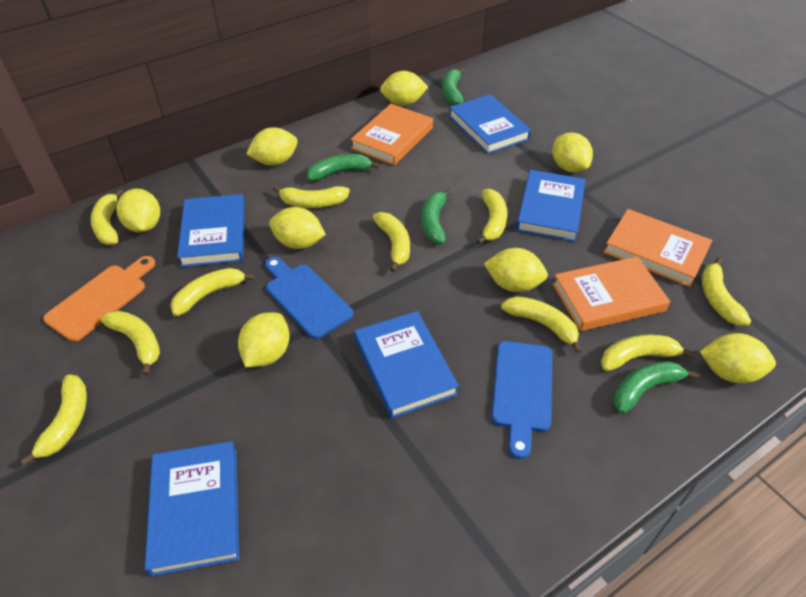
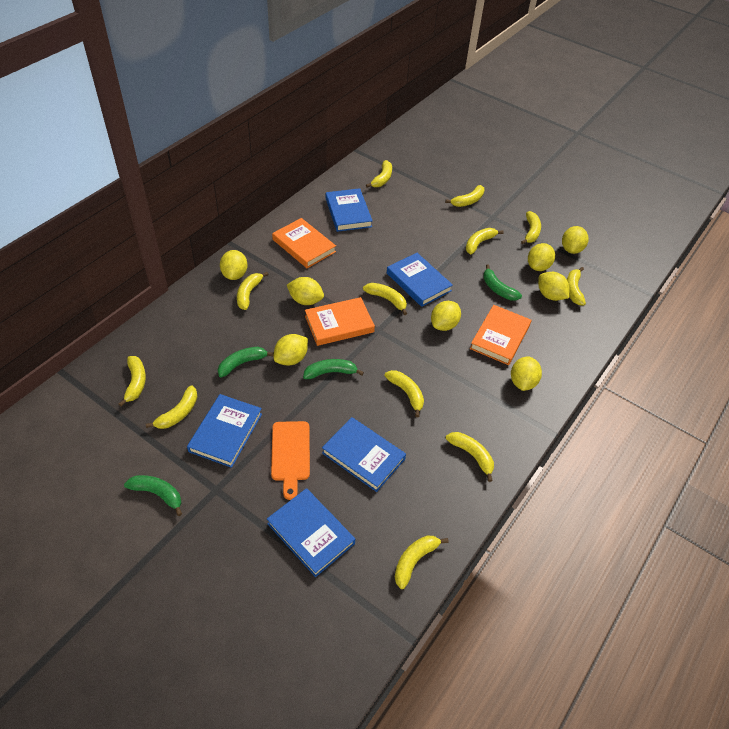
blue cutting board: [265,257,353,339] [491,341,552,459] = 2 -> none = 0
yellow banana: [20,374,87,466] [90,189,123,245] [101,311,160,375] [170,268,255,316] [273,185,350,208] [373,212,410,272] [477,189,507,245] [501,296,582,354] [601,335,695,371] [702,257,751,326] = 10 -> [119,356,146,407] [146,385,198,429] [237,272,269,310] [363,283,407,315] [366,160,392,187] [384,370,424,417] [395,536,449,589] [445,185,484,207] [446,432,494,482] [466,228,504,254] [521,211,541,244] [567,267,586,306] = 12

